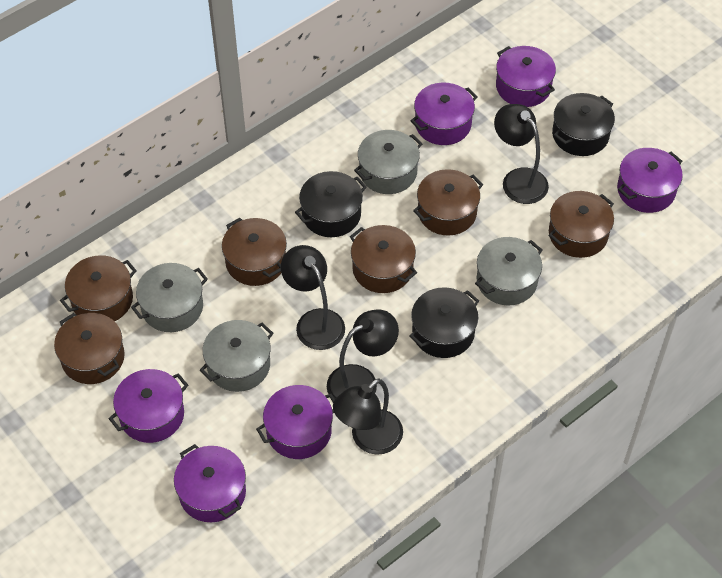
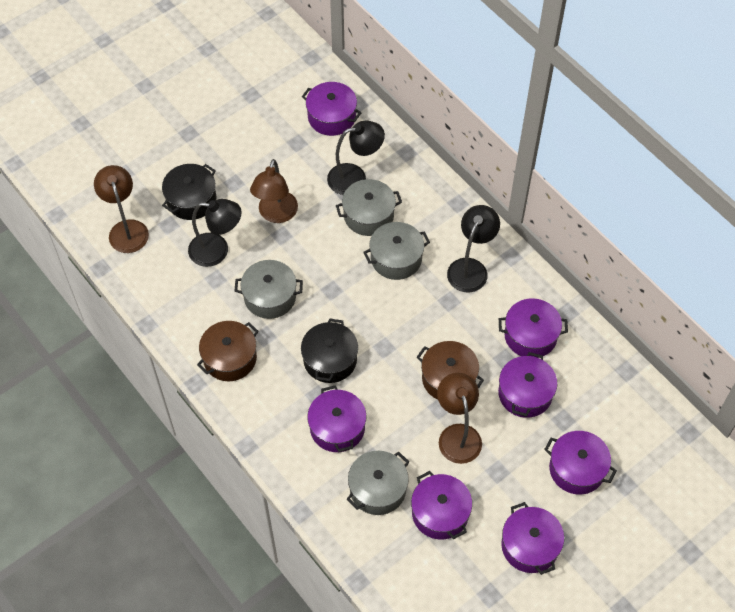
black lamp: [281,245,345,350] [327,309,399,399] [333,379,403,455] [494,104,549,204] = 4 -> [188,199,242,267] [327,121,385,195] [447,205,500,293] = 3
black pot: [295,171,367,237] [409,287,479,358] [552,93,615,156] = 3 -> [162,164,216,220] [301,318,358,383] = 2
brown lamp: none = 0 -> [94,165,149,253] [250,159,298,223] [437,373,482,464] = 3
brown pot: [54,313,125,384] [60,255,137,321] [222,218,287,286] [350,225,417,293] [413,169,483,236] [549,191,614,258] = 6 -> [197,321,259,381] [417,341,484,400] = 2
purple pot: [109,369,188,443] [174,444,246,522] [256,385,335,459] [411,83,477,145] [496,46,556,107] [617,148,683,213] = 6 -> [302,82,361,136] [307,386,366,452] [411,471,472,540] [498,352,557,418] [499,298,568,358] [501,502,564,575] [544,431,617,495] = 7

